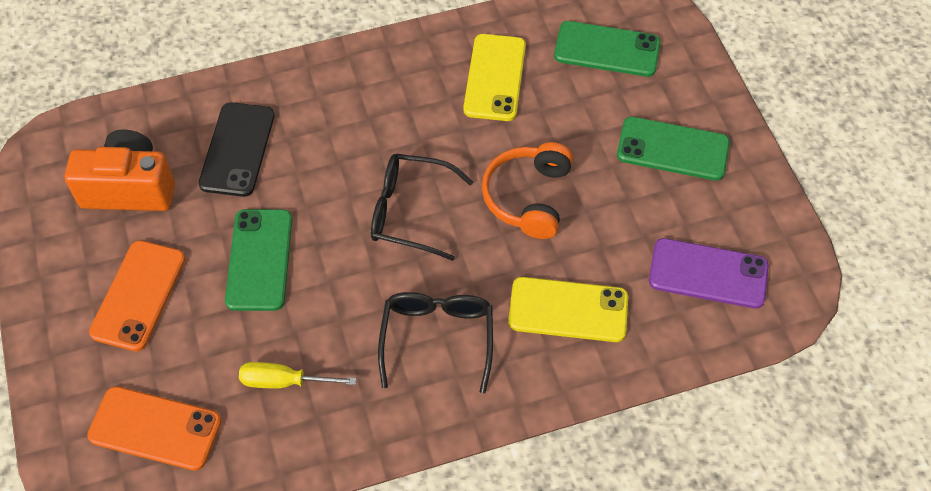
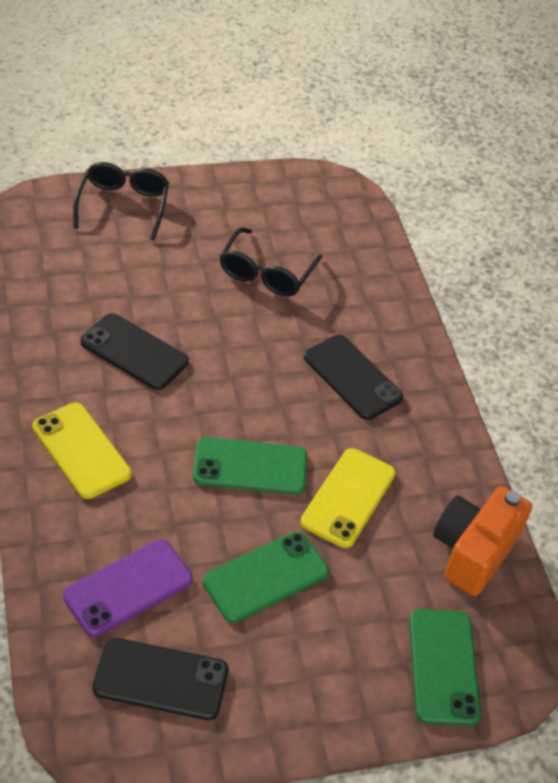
black phone: [199,102,274,197] = 1 -> [80,313,189,390] [92,638,229,720] [304,335,403,420] = 3
orange headphones: [482,142,573,239] = 1 -> none = 0
orange phone: [87,386,222,471] [89,240,185,351] = 2 -> none = 0
yellow screwdriver: [239,362,356,388] = 1 -> none = 0

